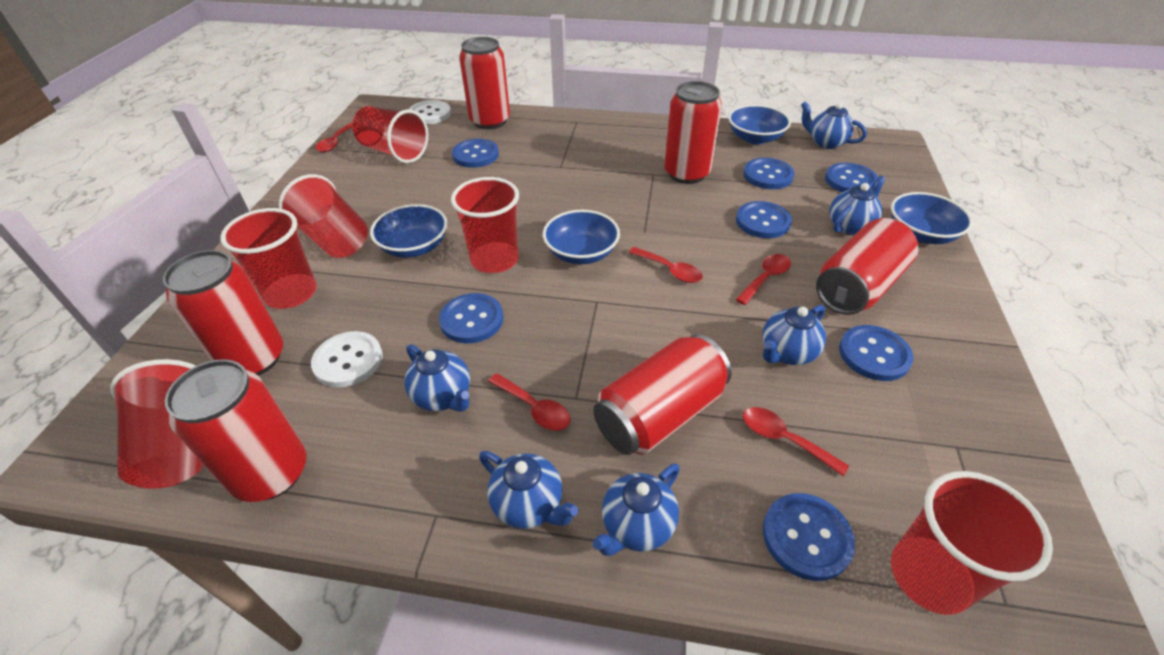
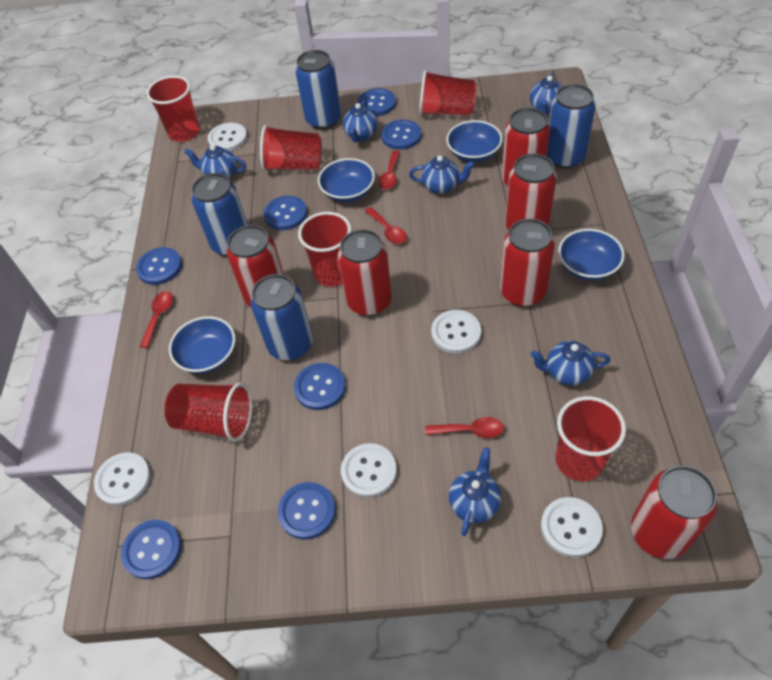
blue can: none = 0 -> [191,173,248,256] [251,274,313,361] [295,50,342,130] [546,84,596,169] = 4
red spoon: [315,122,353,152] [488,373,571,431] [628,247,703,283] [736,254,791,305] [743,407,849,476] = 5 -> [140,291,173,348] [365,207,407,244] [378,150,400,190] [426,417,504,438] = 4
white button: [311,331,383,388] [409,100,451,125] = 2 -> [94,452,151,506] [208,123,247,151] [341,443,397,498] [431,310,481,354] [541,497,603,557] = 5

